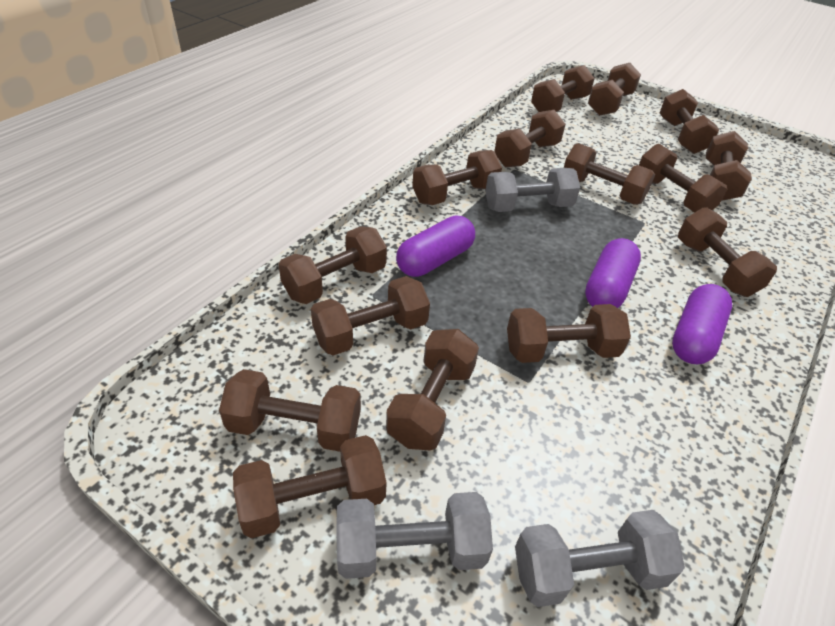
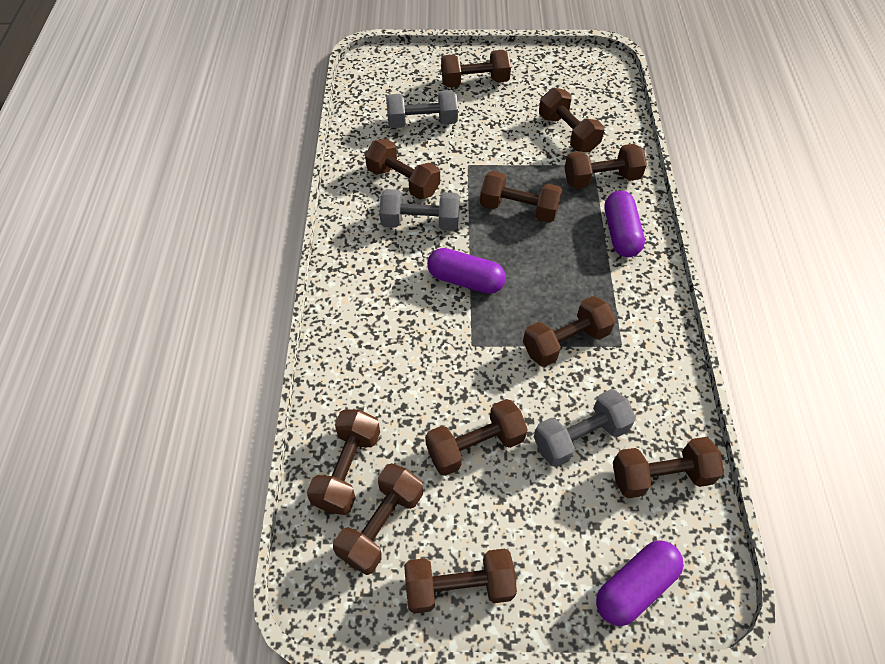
brown dumbbell: [219,369,361,452] [233,435,387,538] [279,226,387,304] [311,276,430,356] [386,329,479,450] [412,150,502,205] [494,110,566,167] [507,304,631,363] [531,65,595,112] [564,143,655,205] [588,63,641,116] [639,144,727,213] [660,89,719,154] [678,207,777,297] [706,131,752,201] = 15 -> [307,409,380,515] [333,463,423,575] [365,139,440,200] [404,549,517,614] [425,399,528,476] [441,50,511,87] [480,171,562,223] [523,296,616,367] [539,88,604,152] [564,144,647,189] [613,437,724,498] = 11

